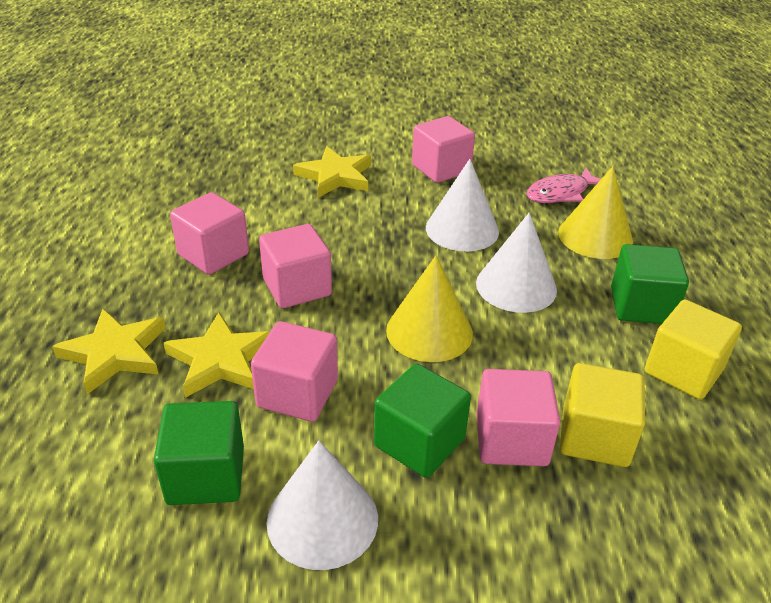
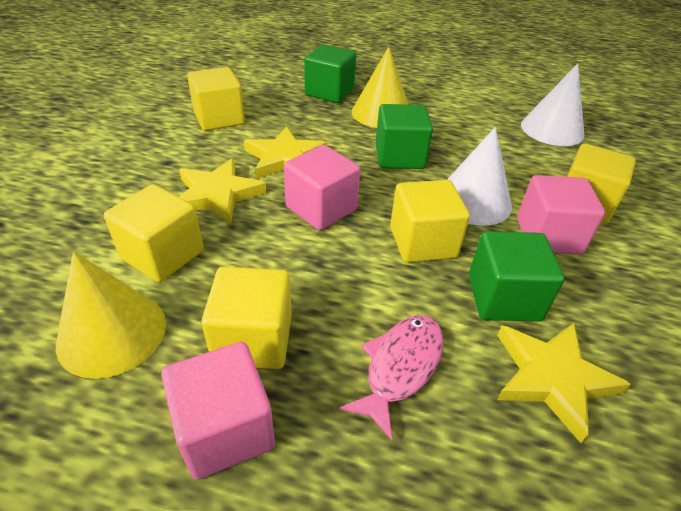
pink cube: [170,192,249,275] [251,321,338,422] [259,224,332,308] [412,116,475,183] [476,369,561,466] = 5 -> [161,342,275,480] [284,145,360,230] [517,175,605,255] = 3
white cone: [267,440,378,570] [426,159,499,251] [476,213,557,313] = 3 -> [447,127,512,226] [521,63,584,146] = 2
yellow cube: [560,363,645,467] [645,299,742,399] = 2 -> [104,184,204,282] [187,67,245,131] [201,266,292,369] [390,180,470,263] [567,143,636,224] = 5

